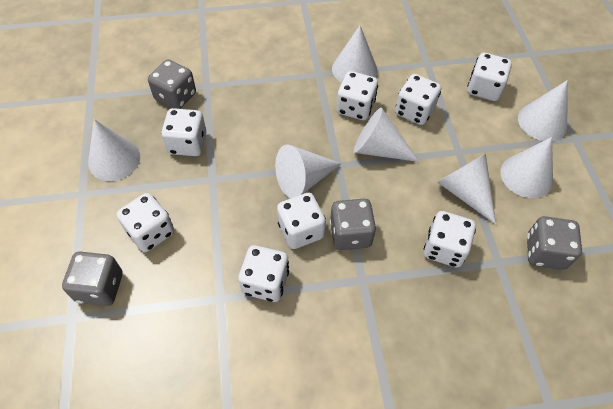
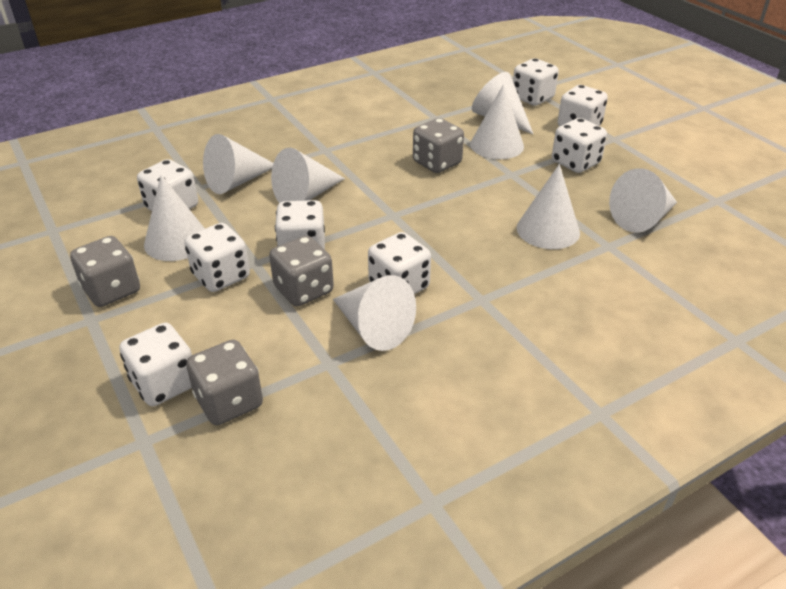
white cone: [88,119,140,181] [275,144,342,198] [332,26,377,83] [354,108,420,162] [437,154,496,225] [501,137,553,198] [518,80,568,141] = 7 -> [144,175,205,261] [203,134,273,194] [271,148,345,203] [333,275,416,351] [470,84,524,159] [472,72,533,134] [517,164,580,249] [609,168,677,233] = 8

